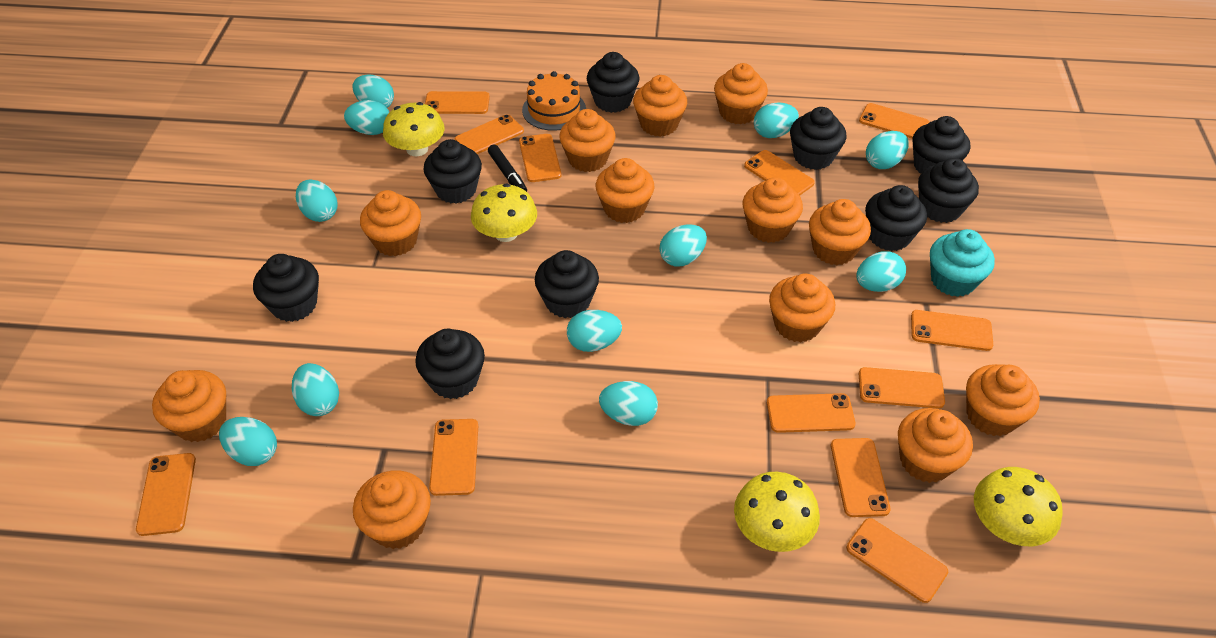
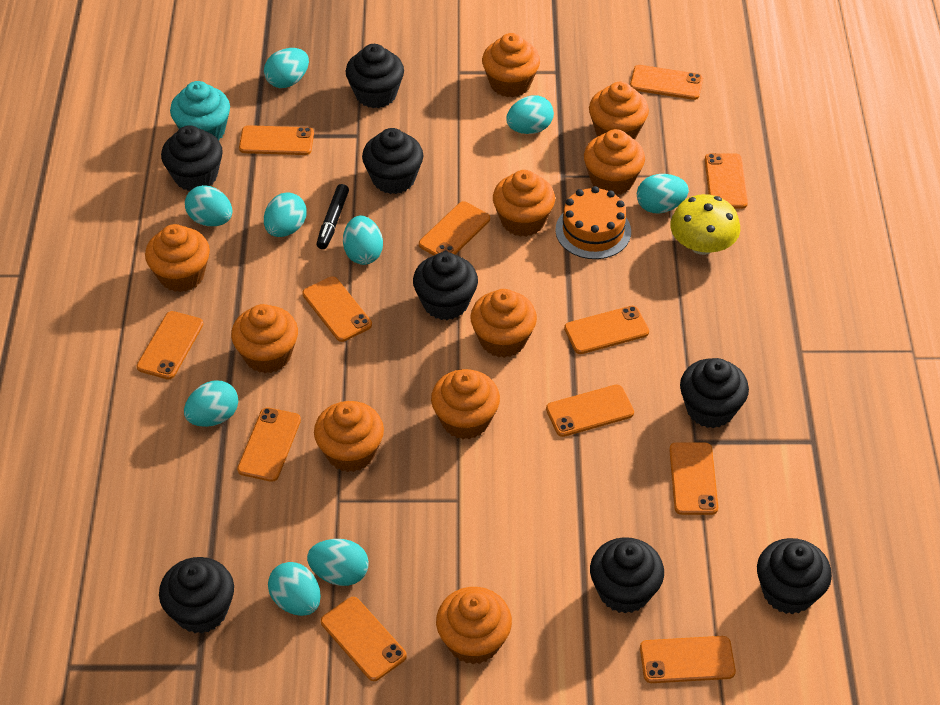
black cupcake: [253,254,319,322] [415,329,485,399] [423,139,482,204] [535,250,599,318] [587,52,639,113] [790,107,846,170] [865,185,927,251] [912,116,970,173] [918,158,979,223] = 9 -> [159,557,234,634] [161,125,223,191] [346,44,404,108] [362,128,423,194] [413,252,478,320] [590,537,664,614] [680,358,749,428] [757,538,832,614] = 8
orange cupcake: [152,370,226,442] [353,470,431,549] [360,190,421,256] [559,109,616,172] [596,158,655,223] [633,75,687,137] [714,63,768,124] [743,177,803,243] [769,274,835,343] [809,199,871,265] [898,408,973,483] [966,364,1040,436] = 12 -> [145,224,210,292] [231,304,298,373] [314,401,384,472] [431,369,500,439] [436,587,512,664] [470,289,537,358] [482,33,540,97] [493,170,555,237] [584,129,645,195] [589,82,649,140] = 10
turquoise egg: [219,417,277,466] [292,363,339,416] [296,179,338,222] [344,100,389,135] [352,74,394,108] [567,310,622,352] [599,381,658,426] [659,224,707,266] [754,103,799,138] [856,251,906,292] [866,131,909,169] = 11 -> [184,380,238,427] [185,185,232,226] [264,48,309,88] [264,192,307,237] [268,562,321,616] [307,539,369,586] [343,216,383,265] [506,95,554,134] [637,174,689,213] = 9
yellow mushroom: [383,102,445,156] [471,184,537,242] [734,472,820,552] [974,467,1063,546] = 4 -> [670,194,740,255] = 1

